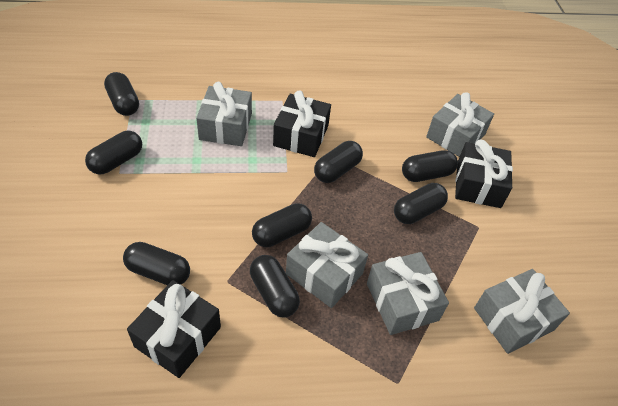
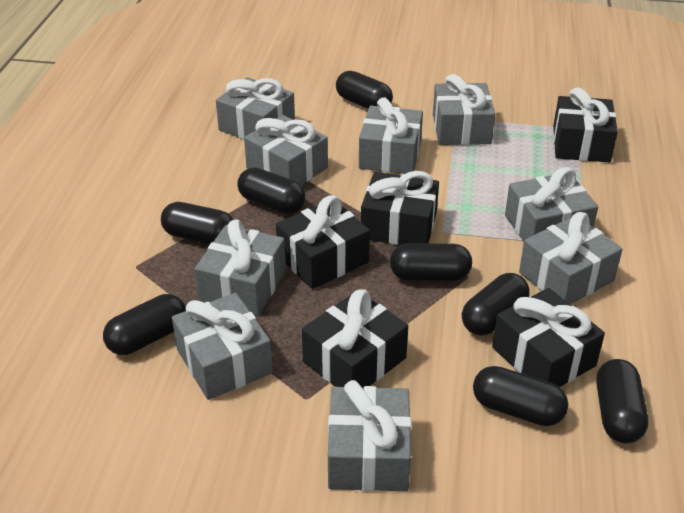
black gift: [127,280,221,378] [273,90,331,157] [455,140,513,208] = 3 -> [276,195,370,289] [302,289,408,387] [361,171,439,245] [492,288,605,387] [553,88,618,162] = 5
grey gift: [196,82,252,146] [286,222,368,308] [367,252,449,335] [426,92,494,157] [474,269,570,354] = 5 -> [172,293,273,400] [195,219,286,316] [216,77,295,139] [244,115,328,185] [328,380,411,491] [359,97,423,174] [433,74,495,145] [505,167,598,241] [519,212,623,304] = 9

